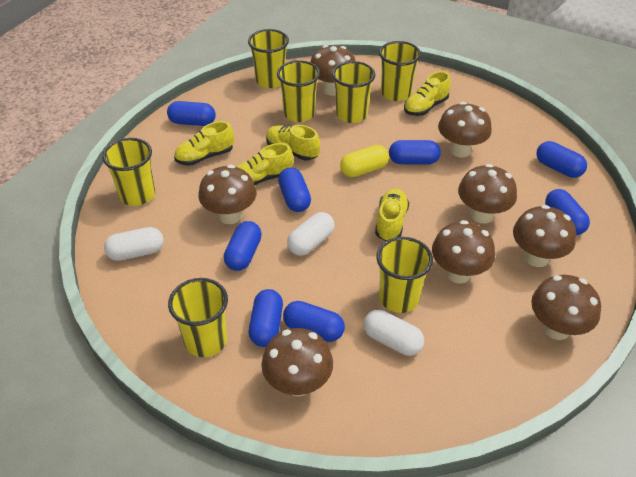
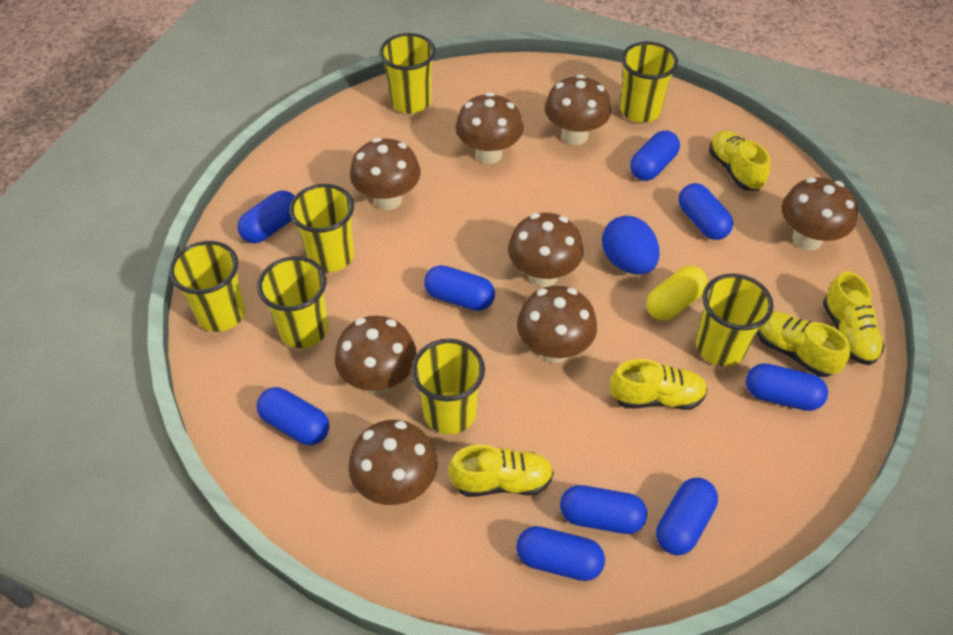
blue capsule: [167,101,216,126] [224,221,262,271] [249,289,283,347] [278,167,311,212] [283,301,345,342] [389,140,441,165] [536,141,587,178] [545,189,590,235] = 8 -> [237,190,295,243] [257,387,329,445] [424,265,495,311] [516,526,605,581] [560,485,647,534] [630,130,680,181] [656,478,718,555] [678,183,733,240] [746,363,828,411] = 9
blue egg: none = 0 -> [602,216,660,275] = 1
white capsule: [104,227,164,261] [287,212,335,256] [363,310,424,356] = 3 -> none = 0

